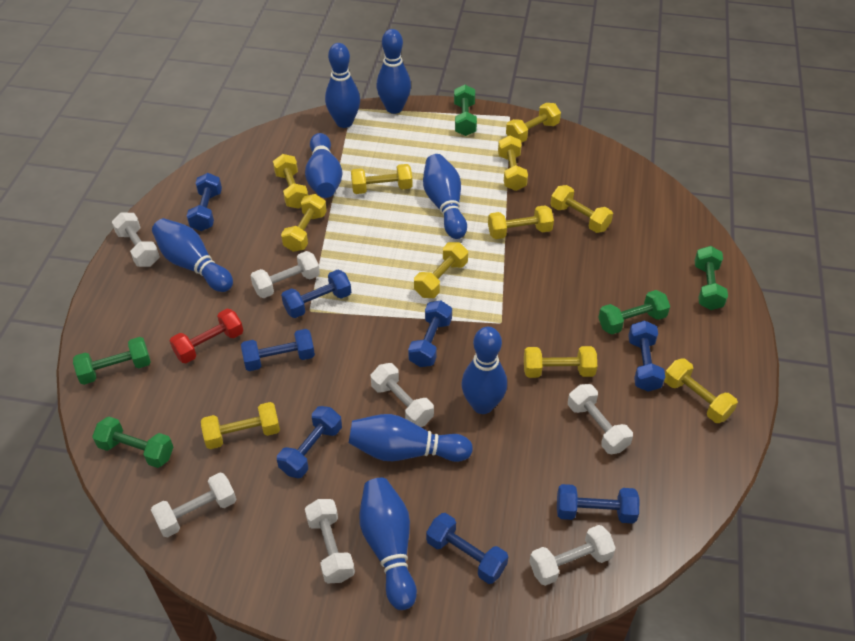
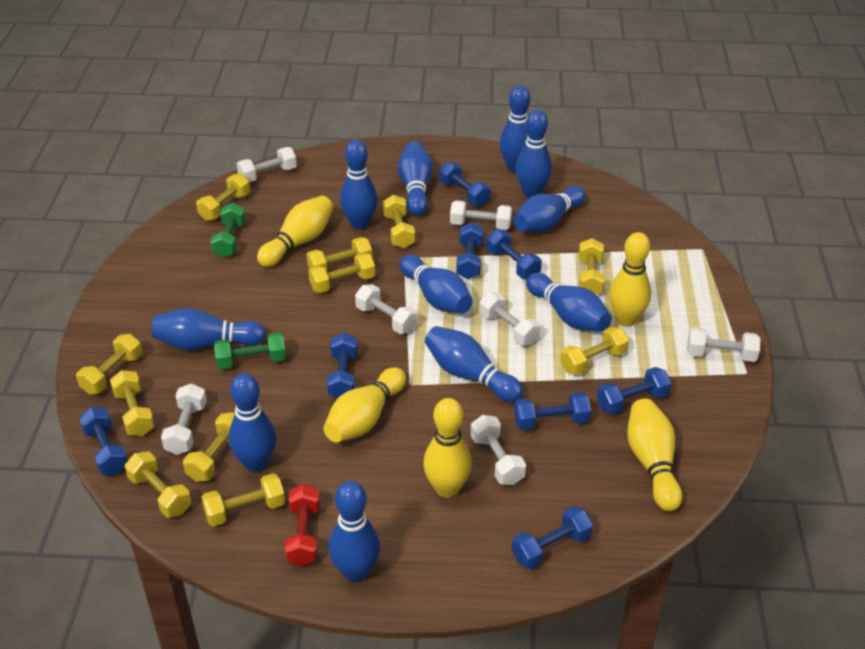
blue bowling pin: [152,218,233,292] [305,133,343,198] [325,43,360,128] [349,414,473,462] [359,478,417,610] [376,29,411,114] [423,154,467,239] [461,327,507,414] = 8 -> [152,308,266,350] [229,373,276,473] [328,481,380,583] [340,140,378,230] [397,141,433,216] [399,255,473,314] [425,326,523,402] [499,85,531,172] [514,186,586,232] [516,110,552,198] [526,273,612,332] = 11
green dumbbell: [73,337,151,385] [92,417,173,468] [454,85,477,136] [598,290,670,334] [695,246,728,310] = 5 -> [210,203,246,258] [214,332,286,369] = 2
yellow bowling pin: none = 0 -> [257,196,333,267] [323,367,406,442] [423,398,472,498] [609,232,651,327] [627,399,682,511] = 5

